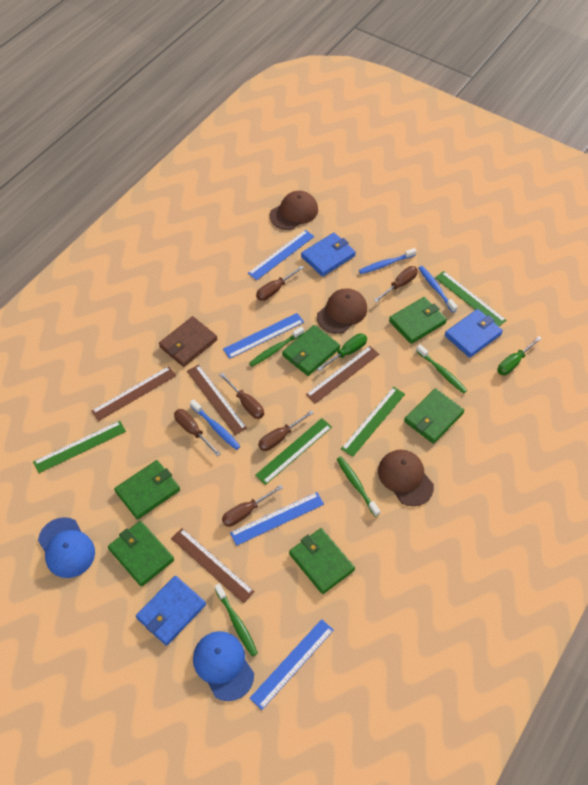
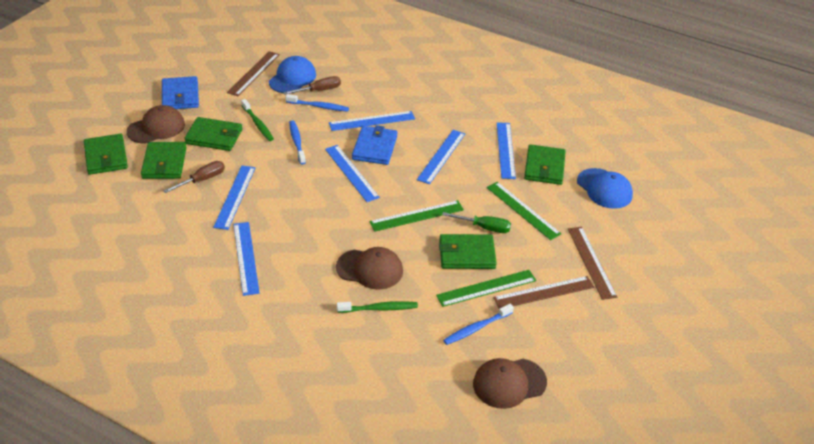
blue ruler: [223,313,304,359] [230,492,324,546] [248,230,314,280] [250,619,334,710] = 4 -> [213,165,255,230] [233,222,260,296] [325,145,380,202] [329,111,415,131] [417,130,465,184] [497,122,516,179] = 6
blue wallet: [136,576,206,646] [301,233,356,277] [445,309,503,358] = 3 -> [162,76,199,109] [352,125,398,165] = 2
brown ruler: [91,366,176,421] [171,528,255,603] [187,365,247,435] [306,346,379,404] = 4 -> [227,51,280,96] [493,276,594,309] [568,227,617,300] = 3
brown screwdriver: [174,409,221,456] [220,373,264,419] [222,485,283,527] [256,266,304,301] [258,411,313,451] [374,266,418,303] = 6 -> [163,161,225,193] [283,76,341,95] = 2
brown wallet: [159,316,218,367] = 1 -> none = 0
green ruler: [33,421,126,473] [255,418,332,485] [341,387,405,457] [435,271,506,326] = 4 -> [369,200,464,232] [436,270,536,307] [486,182,561,240] = 3
green screwdriver: [317,333,367,371] [497,336,542,375] = 2 -> [442,212,511,233] = 1
green toothbrush: [215,584,258,657] [249,326,304,367] [337,457,380,517] [416,344,468,394] = 4 -> [241,99,274,141] [337,301,418,313] = 2
green wallet: [108,521,174,587] [114,460,180,520] [282,325,340,376] [289,528,355,594] [389,297,447,344] [404,388,464,444] = 6 -> [84,134,128,175] [141,142,187,179] [184,117,242,151] [439,234,497,269] [524,144,566,185] = 5

